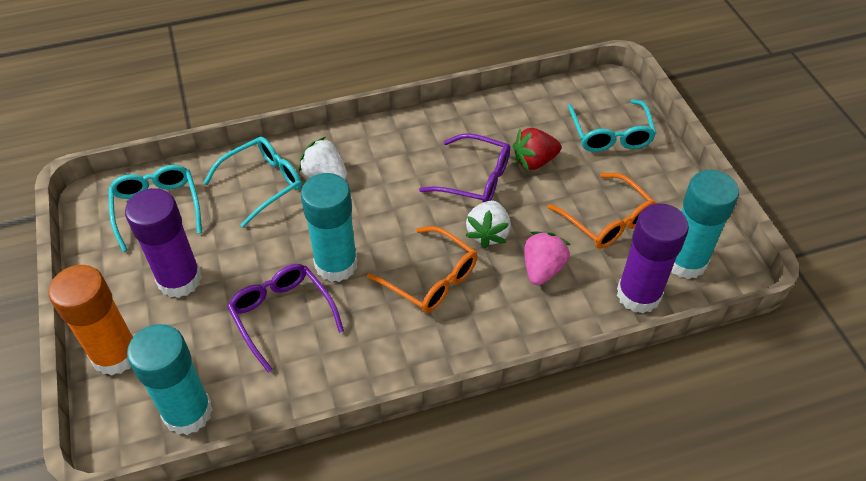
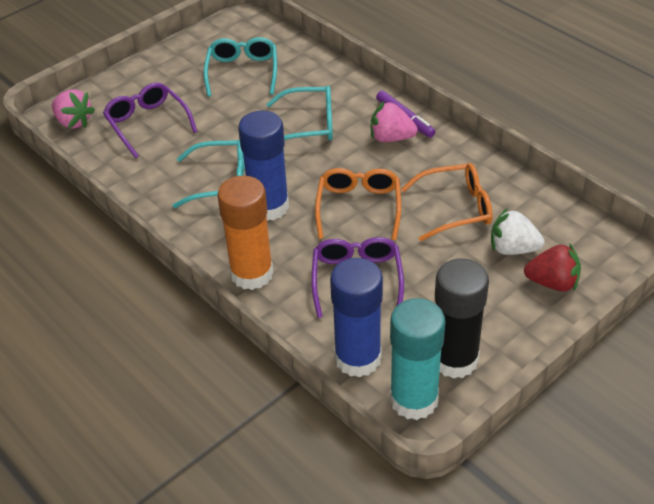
black glue stick: none = 0 -> [435,258,489,379] = 1
blue glue stick: none = 0 -> [238,111,289,221] [330,258,383,378] = 2
pink strawberry: [524,231,571,285] = 1 -> [52,89,95,129] [371,101,418,142] = 2
purple glue stick: [125,188,202,298] [617,203,689,314] = 2 -> none = 0
purple marker: none = 0 -> [376,91,435,138] = 1
turquoise glue stick: [127,324,213,435] [301,173,358,282] [671,170,739,279] = 3 -> [390,298,446,420] = 1
white strawberry: [299,137,347,180] [465,201,511,249] = 2 -> [491,208,545,255] = 1

